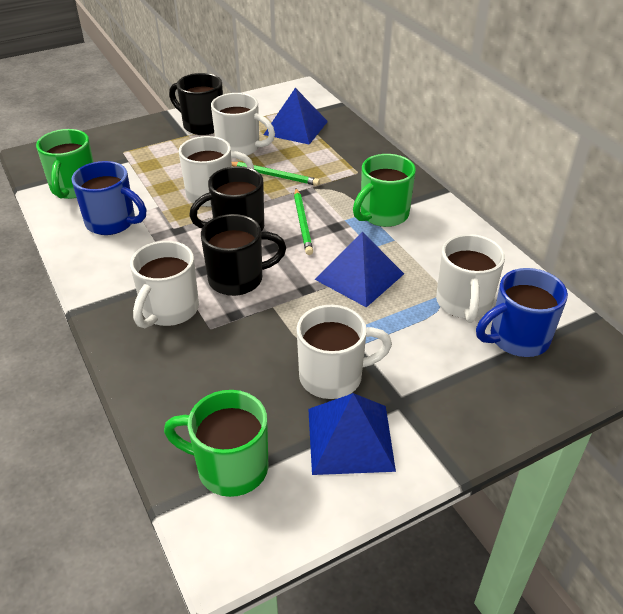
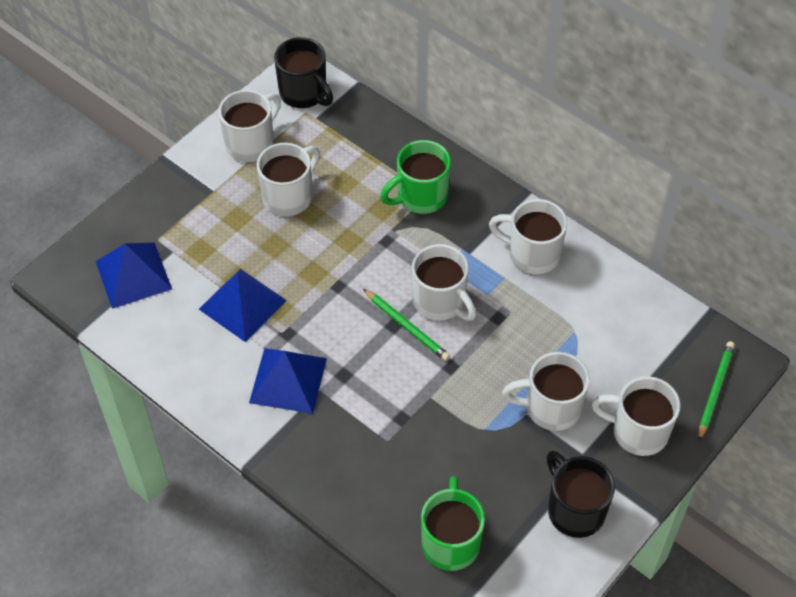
black mug: [169,73,223,135] [189,166,264,232] [201,214,286,296] = 3 -> [274,37,333,108] [547,451,615,538] = 2
blue mug: [72,161,146,235] [476,268,568,357] = 2 -> none = 0
green mug: [36,129,94,199] [164,390,268,497] [353,154,416,227] = 3 -> [380,140,451,214] [421,476,485,571] = 2
white mug: [130,241,199,328] [179,136,254,207] [211,93,275,156] [296,305,392,399] [436,234,505,323] = 5 -> [219,90,281,162] [257,143,320,216] [412,244,477,321] [489,199,567,274] [502,352,590,431] [591,376,680,456] = 6

